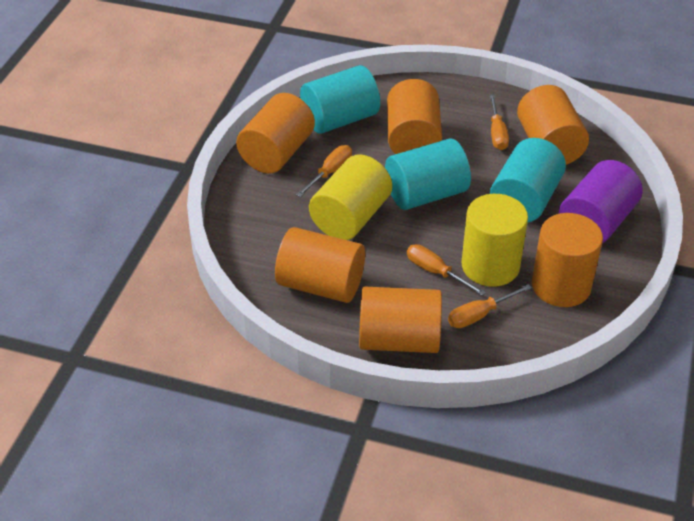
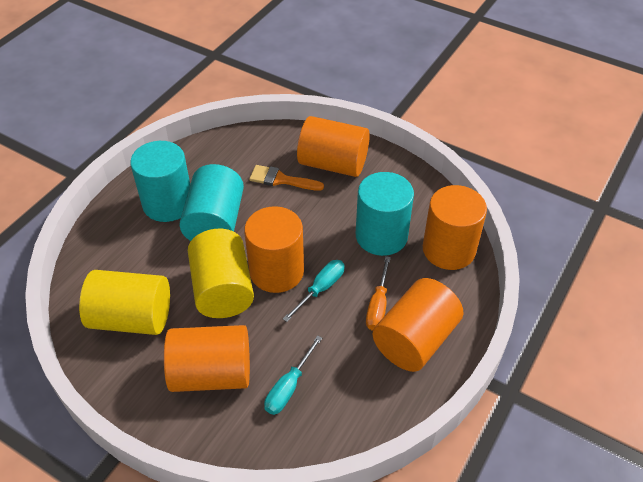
orange brush: none = 0 -> [249,165,324,191] = 1
orange cylinder: [236,93,315,174] [275,227,365,303] [359,287,442,353] [387,79,442,154] [517,85,589,165] [532,213,603,307] = 6 -> [164,325,250,392] [244,206,304,293] [297,116,370,177] [373,278,464,372] [423,185,487,270] = 5
orange screwdriver: [296,145,352,197] [407,244,486,296] [448,284,532,328] [489,94,509,150] = 4 -> [366,256,391,331] = 1
purple cylinder: [559,160,643,243] = 1 -> none = 0
turquoise screwdriver: none = 0 -> [264,335,322,415] [283,260,345,322] = 2

